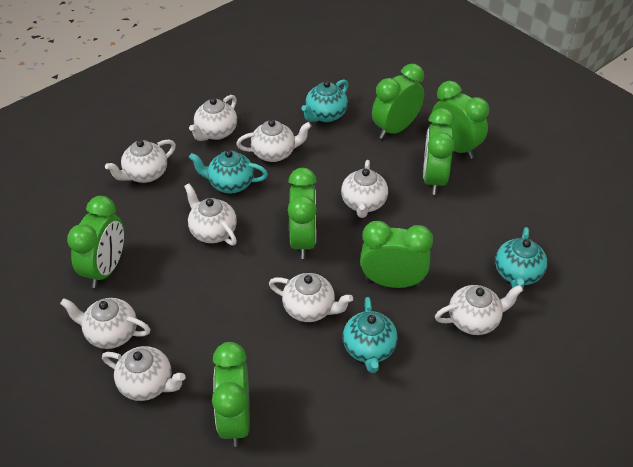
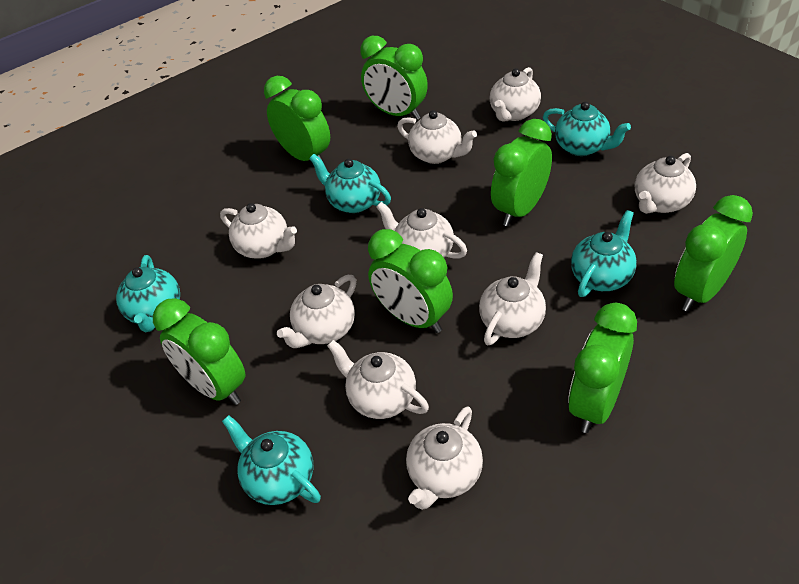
turquoise teapot: [189,150,268,193] [301,80,348,122] [343,297,398,373] [495,227,547,288] = 4 -> [116,255,180,332] [222,415,321,505] [309,154,391,213] [543,102,631,156] [571,210,637,297] = 5

